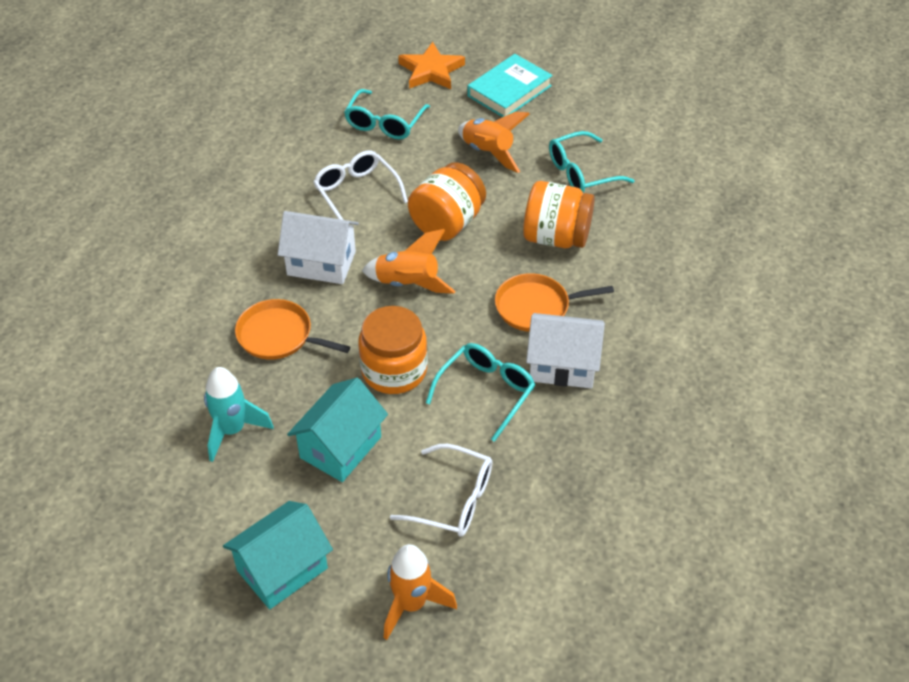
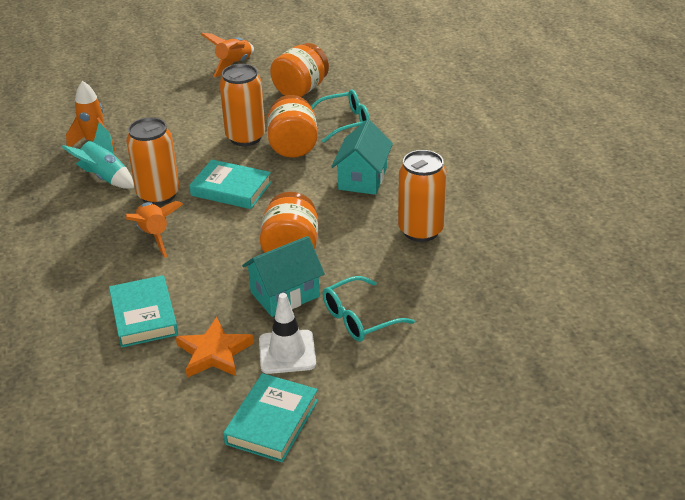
orange can: none = 0 -> [126,117,179,205] [219,64,265,146] [398,150,447,242] = 3
orange pan: [235,299,350,360] [495,273,614,332] = 2 -> none = 0
turquoise book: [467,54,553,117] = 1 -> [109,275,178,348] [189,160,272,209] [223,373,318,463] = 3
turquoise glasses: [344,89,430,140] [426,343,535,442] [549,131,635,192] = 3 -> [311,90,370,143] [323,276,415,342] = 2
white glasses: [313,150,408,220] [390,444,492,537] = 2 -> none = 0
white house: [278,211,359,284] [526,313,605,388] = 2 -> none = 0
white traffic cone: none = 0 -> [259,293,316,374] = 1

